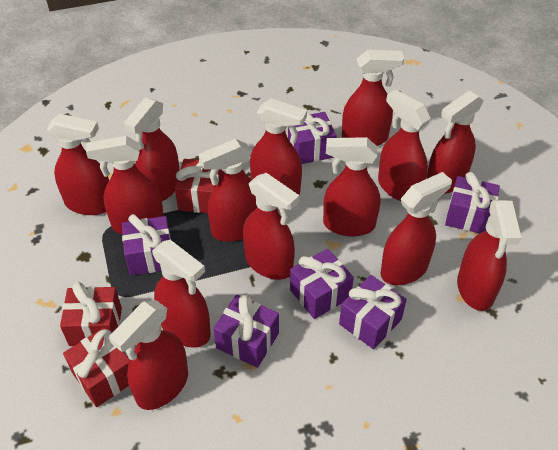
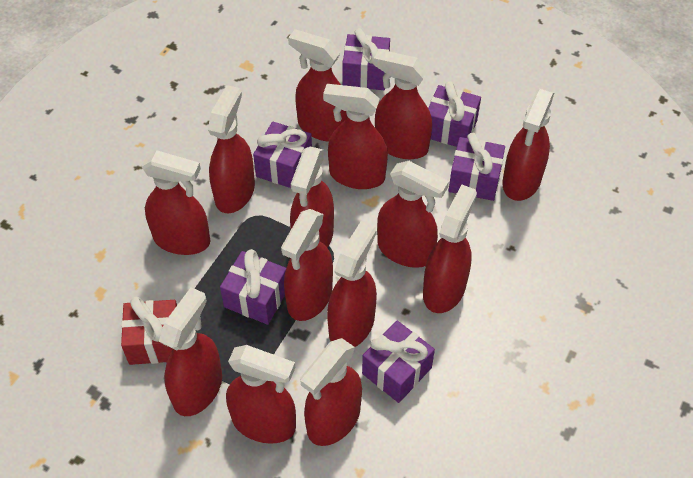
red gift: [60,282,122,346] [63,327,130,407] [175,159,222,213] = 3 -> [121,297,177,365] = 1

